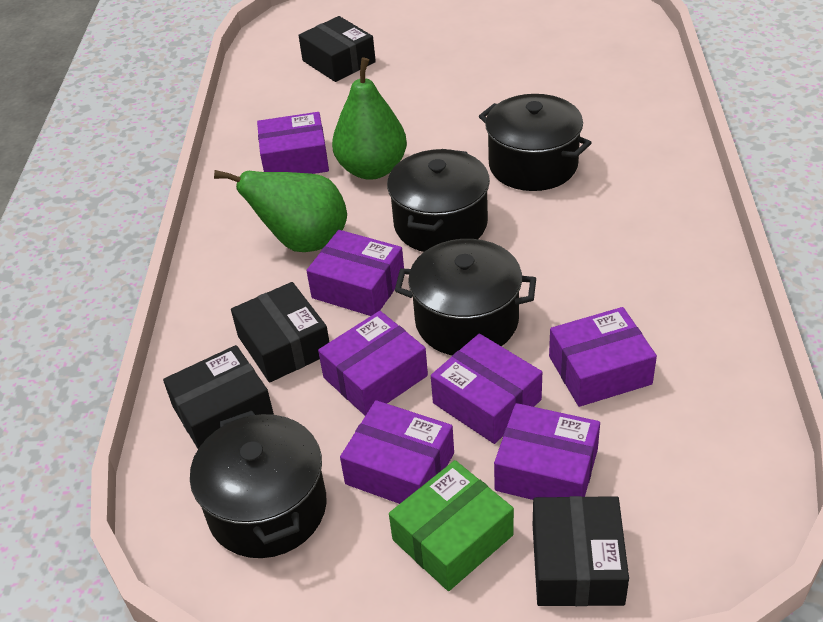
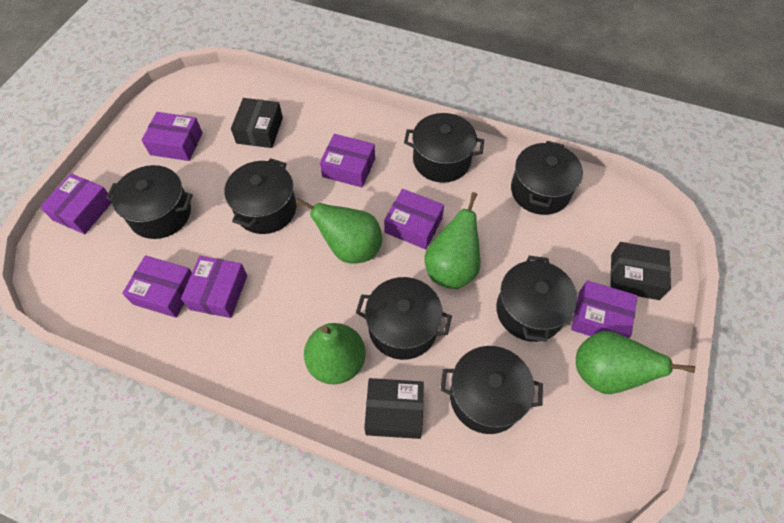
black box: [163,345,274,449] [231,282,329,383] [298,16,376,82] [533,496,629,606] = 4 -> [231,98,283,148] [364,378,424,439] [610,242,671,300] = 3
black pot: [190,411,327,558] [387,149,490,252] [395,239,536,355] [479,94,592,191] = 4 -> [106,165,193,239] [225,158,297,234] [356,277,452,360] [404,113,484,183] [440,346,543,434] [496,256,577,342] [511,141,583,215] = 7
green box: [389,460,514,591] = 1 -> none = 0
green pear: [214,170,347,252] [332,58,407,180] = 2 -> [296,198,382,263] [304,323,366,384] [424,192,480,289] [576,331,695,394] = 4

